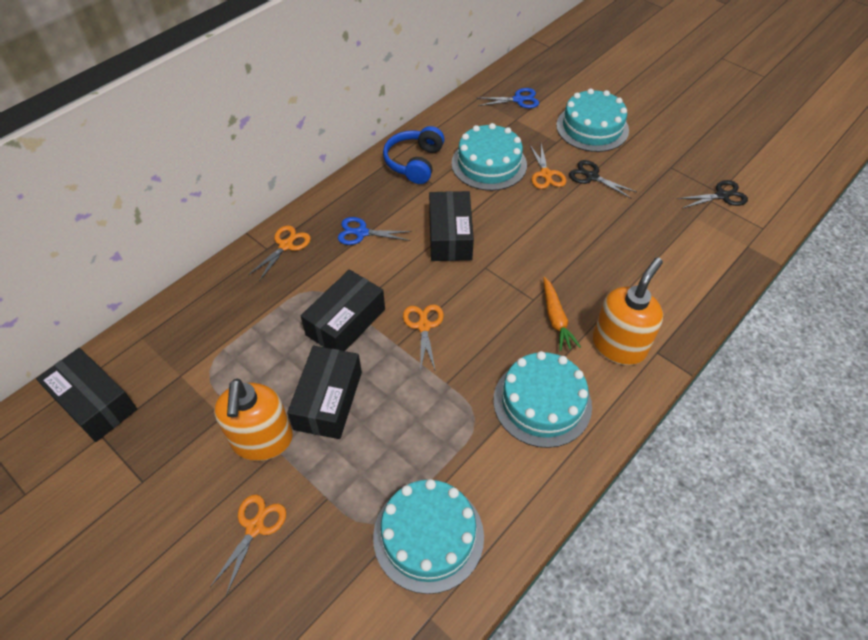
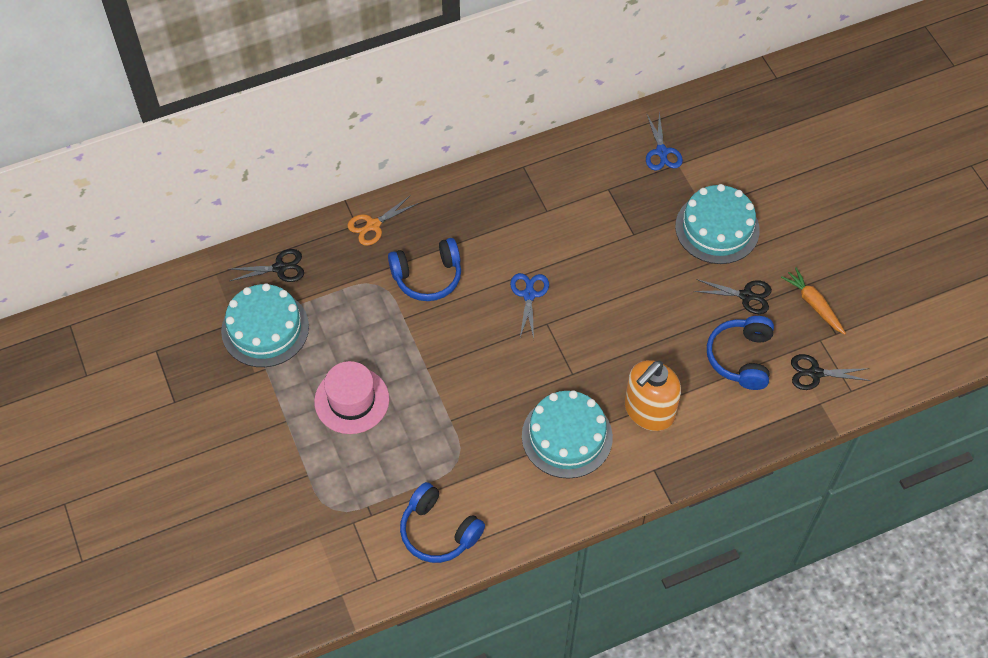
black box: [36,348,137,442] [287,346,362,439] [301,269,385,351] [429,191,474,261] = 4 -> none = 0
black scissors: [569,160,637,199] [677,180,748,208] = 2 -> [229,249,304,282] [694,279,772,314] [791,354,871,390] = 3
blue headphones: [383,126,445,184] = 1 -> [388,238,461,301] [400,482,485,563] [707,316,774,390] = 3
orange scissors: [210,495,286,595] [248,225,311,281] [403,304,444,372] [529,144,566,189] = 4 -> [347,195,419,246] = 1
orange soap dispenser: [214,378,293,461] [593,257,663,365] = 2 -> [625,360,681,431] = 1
pink hat: none = 0 -> [314,361,389,434] = 1
turquoise cake: [373,479,484,594] [451,123,527,191] [493,351,592,448] [556,88,629,152] = 4 -> [221,283,309,367] [522,390,613,479] [675,184,760,264] = 3

